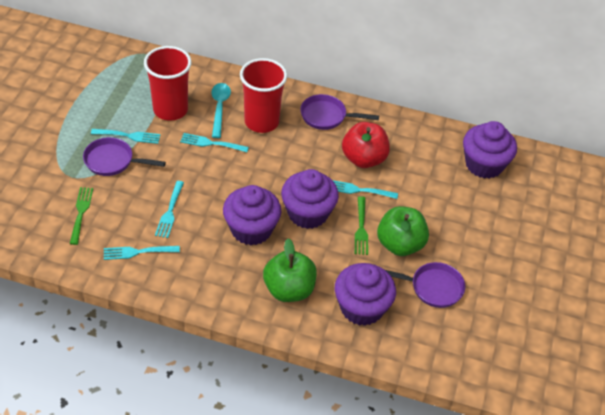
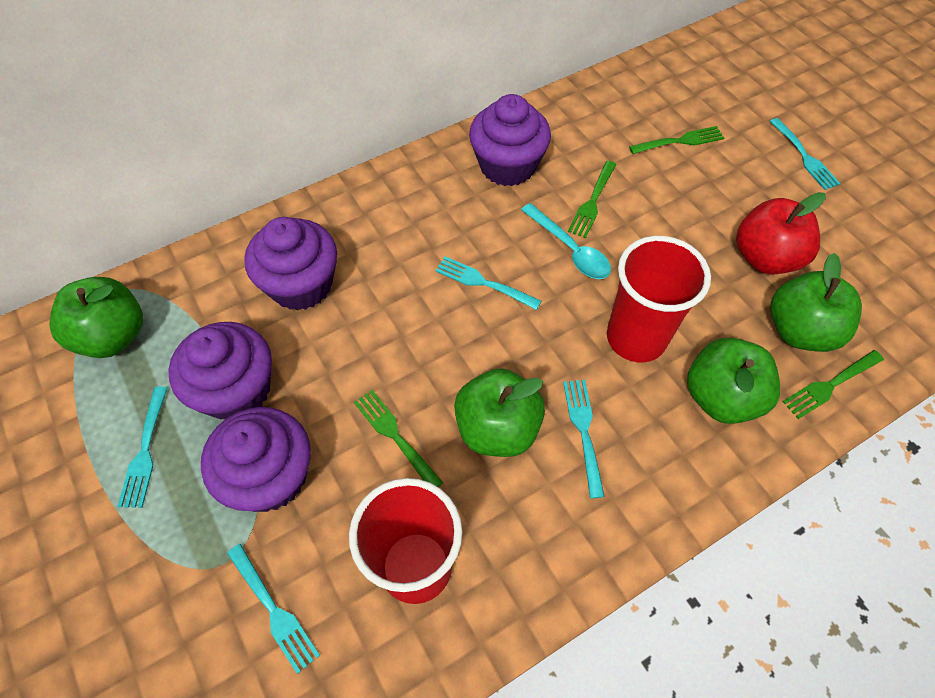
green apple: [263,239,317,302] [377,206,429,256] = 2 -> [49,277,143,358] [454,368,545,457] [687,338,780,424] [770,253,862,352] = 4
green fork: [70,187,93,245] [355,196,368,255] = 2 -> [354,390,443,487] [568,161,617,238] [629,126,724,154] [783,350,884,419] = 4
purple pan: [83,137,166,176] [300,94,379,130] [385,262,465,308] = 3 -> none = 0

